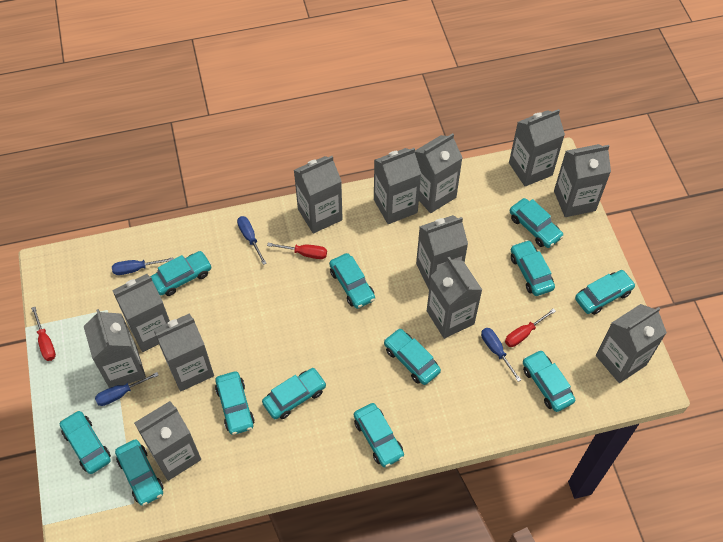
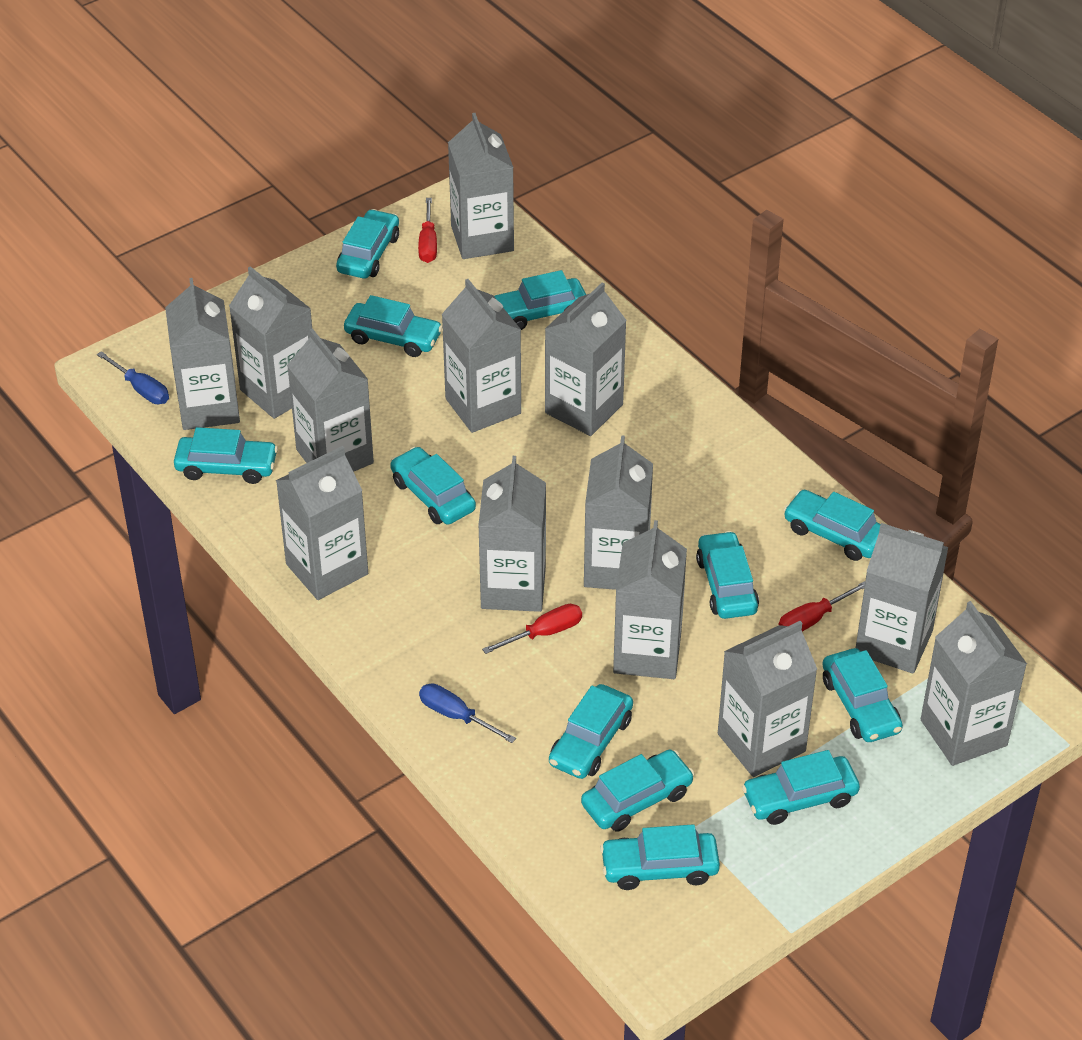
blue screwdriver: [95,372,159,406] [112,258,173,275] [237,216,267,265] [481,328,521,382] = 4 -> [97,351,169,404] [419,683,516,743] = 2
grey carton: [84,309,146,388] [112,274,170,352] [134,401,201,481] [153,314,214,391] [294,156,343,234] [374,148,421,224] [415,133,463,213] [416,215,468,289] [427,257,482,339] [509,109,565,187] [554,144,611,217] [596,304,667,383] = 12 -> [165,278,240,430] [229,266,312,419] [276,446,368,600] [287,328,374,472] [442,279,521,433] [448,113,514,259] [478,456,546,612] [545,283,627,436] [584,435,653,590] [613,520,687,679] [718,621,817,777] [856,523,948,674] [921,601,1027,766] = 13

